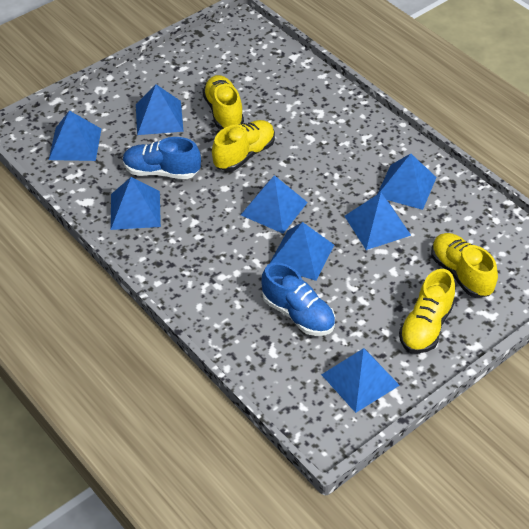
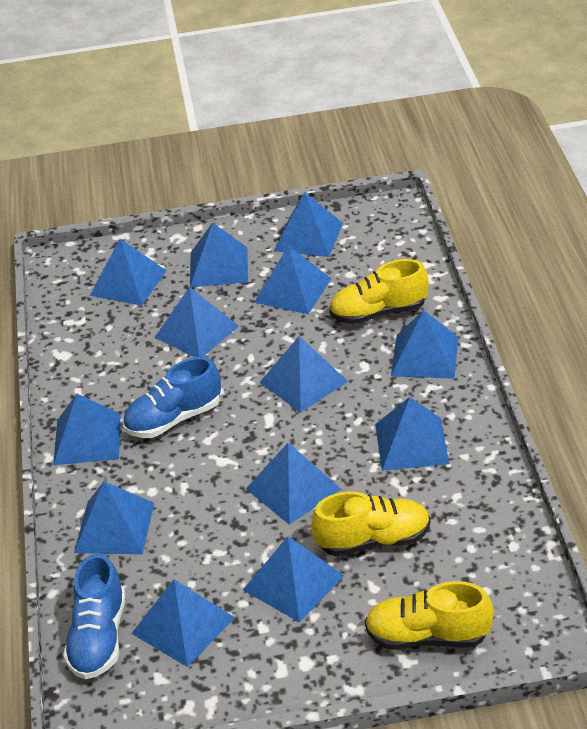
blue pyramid: [49,111,101,161] [111,177,161,230] [136,84,184,135] [241,175,308,233] [269,222,334,281] [321,348,400,413] [345,192,411,250] [377,153,437,210] = 8 -> [53,394,121,465] [74,481,154,554] [90,239,167,306] [131,579,235,667] [154,287,239,357] [190,223,248,287] [243,536,344,623] [246,443,341,525] [254,245,331,314] [259,336,348,413] [274,193,343,257] [375,397,449,471] [391,310,459,379] = 13
yellow shoe: [202,75,244,130] [212,120,275,171] [399,269,455,353] [431,233,498,297] = 4 -> [311,492,431,556] [329,259,429,324] [365,581,494,650] = 3

